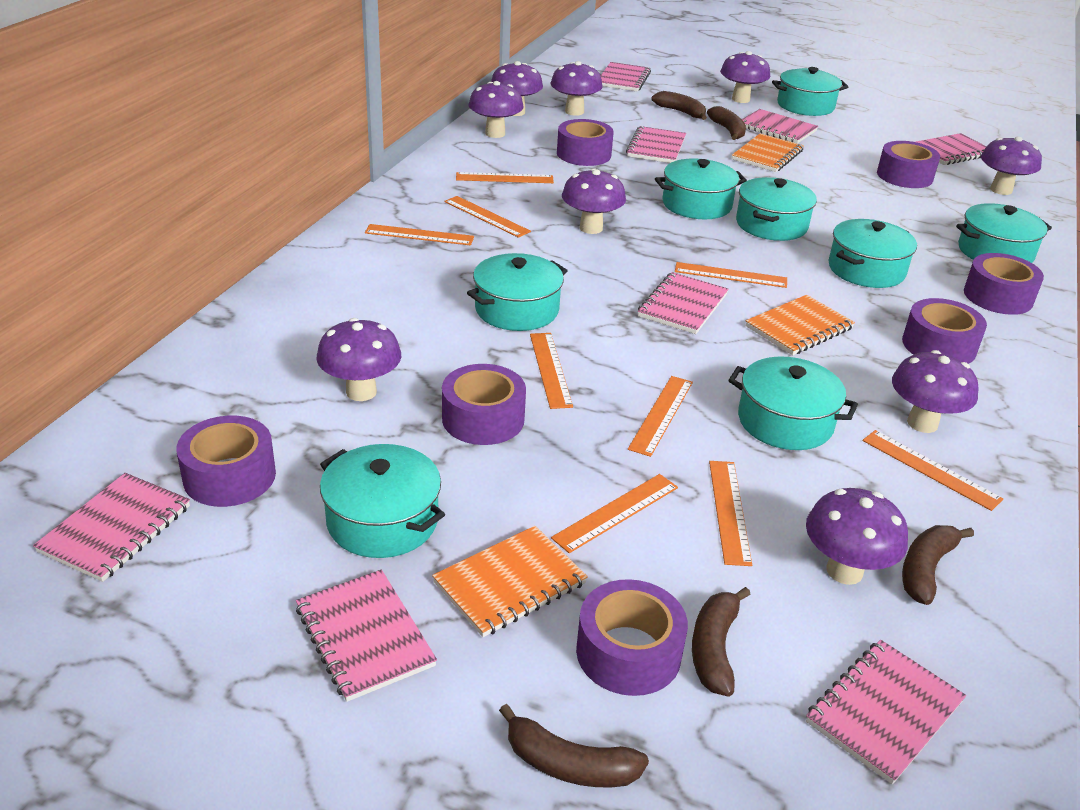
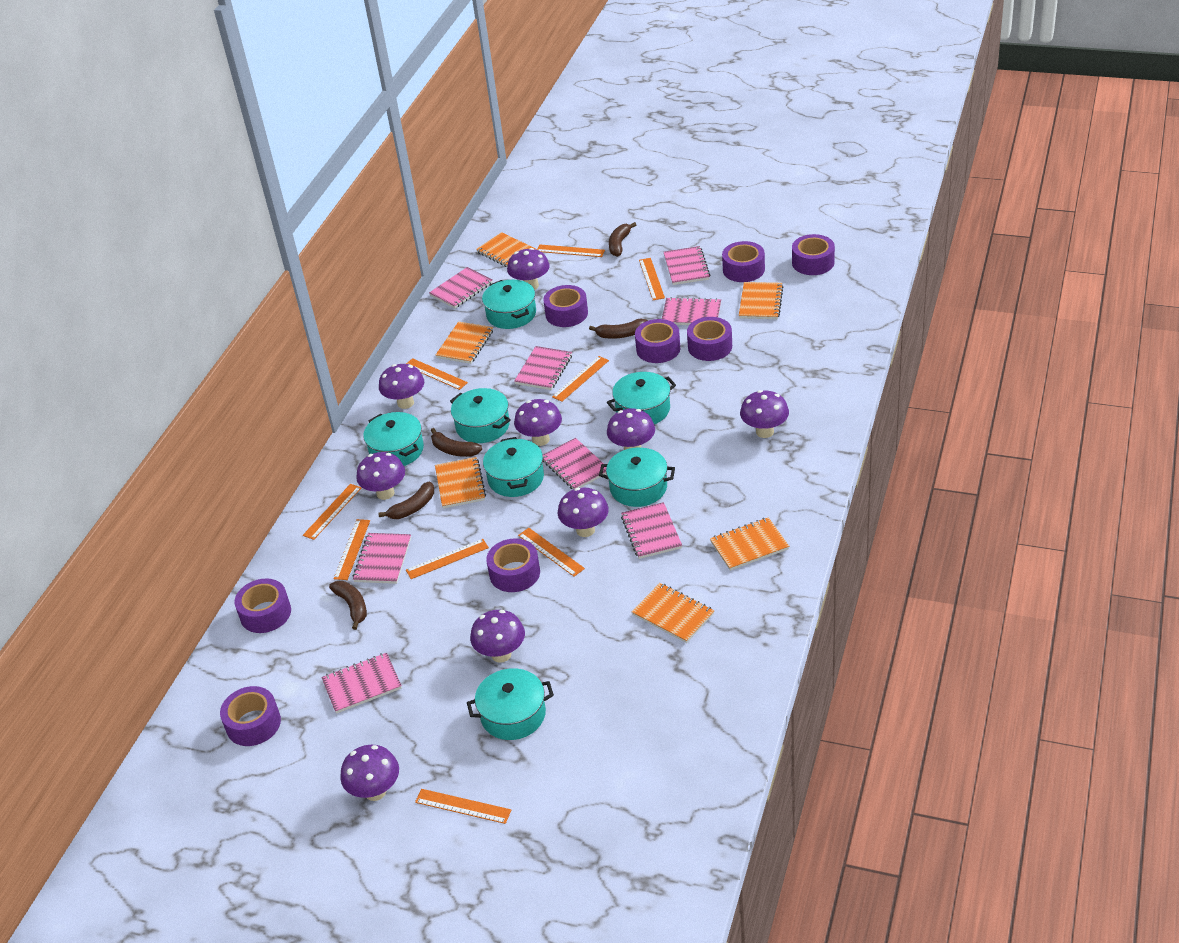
orange notebook: [432,526,588,637] [732,133,804,172] [746,295,855,355] = 3 -> [435,457,486,509] [436,321,493,364] [476,232,538,267] [632,583,714,643] [710,517,789,571] [739,282,783,319] = 6
purple tape: [176,416,276,507] [442,364,526,445] [557,119,614,166] [576,579,688,696] [877,141,940,188] [902,298,987,364] [964,253,1044,315] = 7 -> [220,686,281,746] [234,578,291,633] [486,539,540,592] [544,285,588,327] [635,319,680,363] [687,317,732,361] [722,241,765,282] [792,234,835,275] = 8
turquoise pot: [320,444,445,558] [467,253,568,331] [655,158,747,219] [728,357,858,450] [736,177,817,241] [772,67,848,116] [828,219,917,288] [956,203,1052,263] = 8 -> [363,412,424,466] [450,388,511,443] [467,668,554,740] [482,280,536,329] [483,437,544,497] [599,448,675,507] [607,372,676,424] = 7

